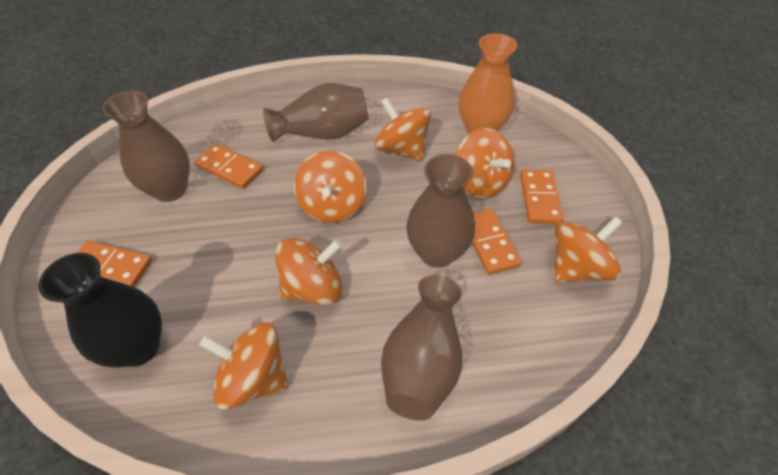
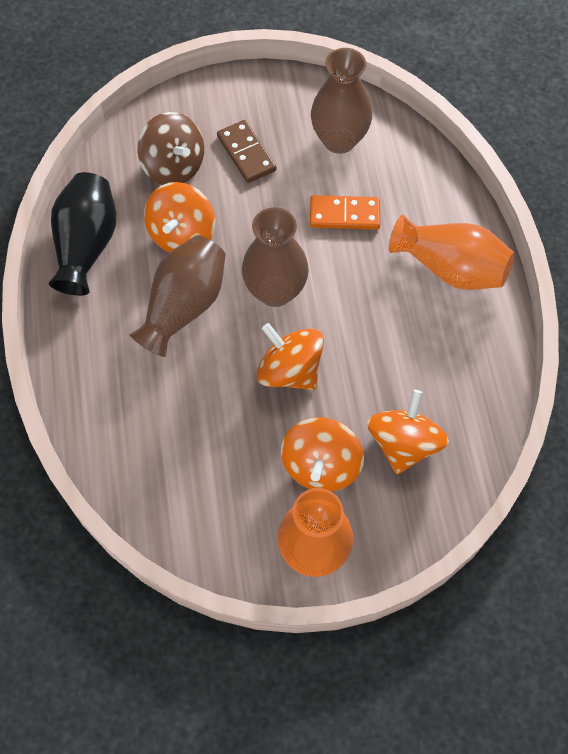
brown domino: none = 0 -> [217,120,276,183] = 1
brown spinning top: none = 0 -> [138,112,204,185] = 1
brown vase: [102,91,190,202] [263,83,369,142] [381,275,462,421] [406,154,475,268] = 4 -> [130,235,226,357] [242,207,309,307] [311,48,372,154] = 3
orange domino: [77,241,152,287] [195,144,263,189] [472,209,522,275] [520,169,564,224] = 4 -> [310,195,380,230] = 1
orange spinning top: [199,322,288,410] [275,238,343,305] [294,151,367,223] [375,98,431,161] [456,128,514,199] [554,216,623,282] = 6 -> [144,182,215,253] [257,323,324,390] [281,417,364,492] [367,390,449,474] = 4
orange vase: [459,33,517,134] = 1 -> [277,488,353,577] [389,215,515,290] = 2

